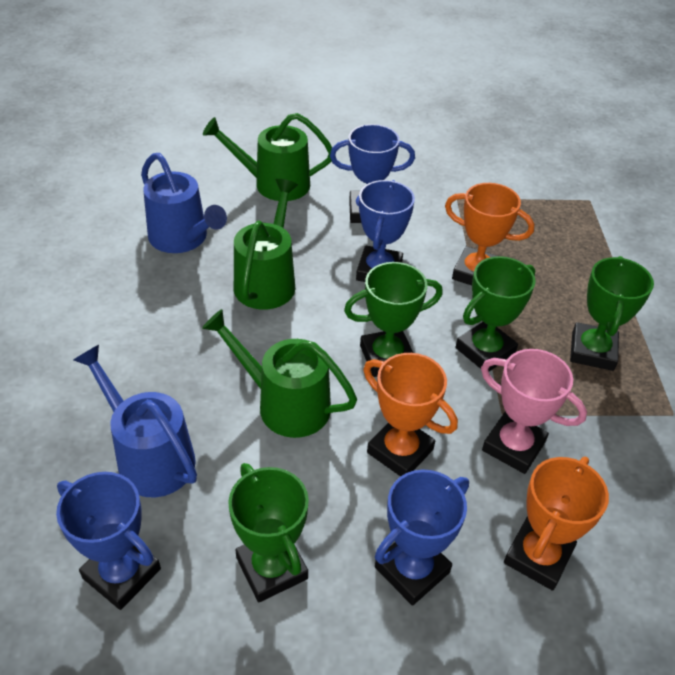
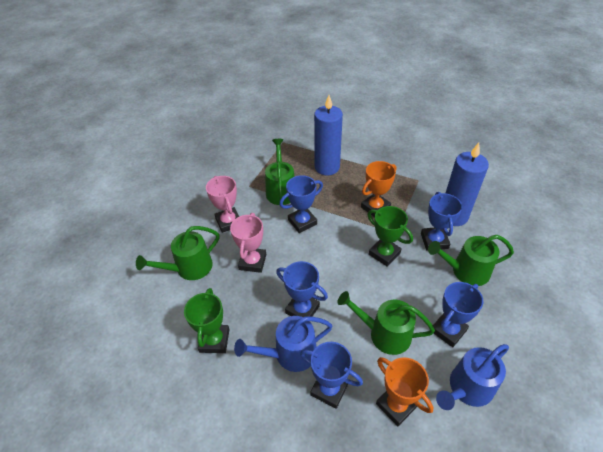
blue candle: none = 0 -> [314,95,343,176] [446,143,489,226] = 2
blue trophy: [56,472,161,610] [330,124,415,223] [356,180,415,282] [375,469,469,606] = 4 -> [276,261,328,317] [280,175,323,233] [300,342,363,409] [421,192,462,251] [433,282,483,347] = 5
green trophy: [228,463,309,602] [344,262,443,377] [456,256,536,371] [570,256,654,371] = 4 -> [184,288,230,353] [367,206,413,267] = 2
green watering can: [202,309,357,438] [203,113,332,201] [234,179,298,310] = 3 -> [136,226,219,280] [265,139,295,205] [337,291,435,355] [428,235,514,286] = 4
orange trophy: [363,353,458,477] [445,183,534,285] [504,457,609,591] = 3 -> [361,161,396,217] [376,357,433,426] = 2
pink trophy: [481,349,587,474] = 1 -> [206,176,239,233] [230,213,266,273] = 2

